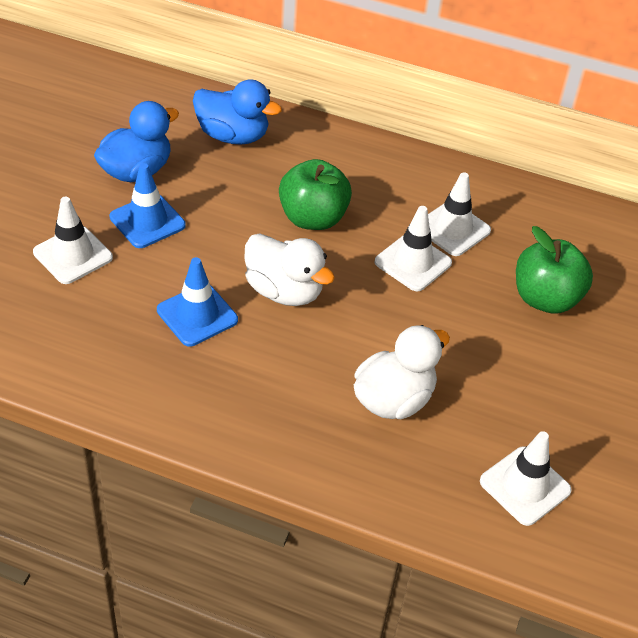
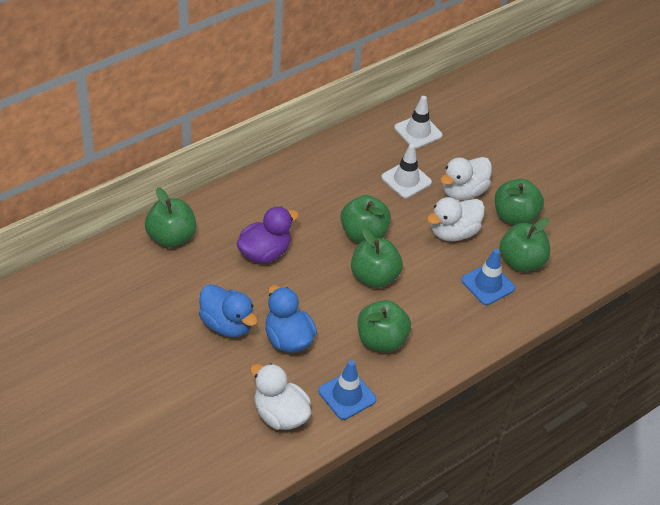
green apple: [279,159,352,230] [516,226,593,313] = 2 -> [145,187,196,248] [341,195,391,243] [351,228,403,288] [357,300,411,353] [495,179,544,225] [499,218,550,272] = 6
purple duck: none = 0 -> [237,207,299,263] = 1
white duck: [244,233,335,306] [354,325,450,419] = 2 -> [250,363,311,430] [427,197,485,242] [440,157,492,200] = 3
white traffic cone: [33,197,113,284] [374,206,452,291] [428,172,491,256] [480,431,572,526] = 4 -> [381,144,432,198] [394,96,443,149] = 2

